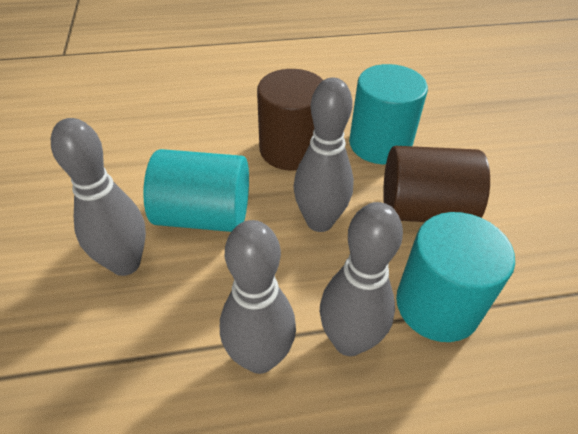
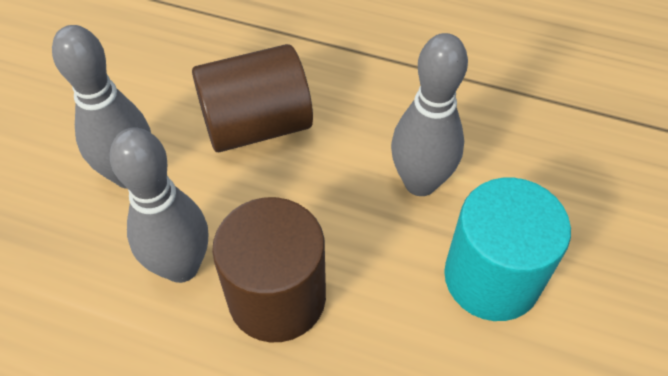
grey bowling pin: [51,118,146,276] [220,220,296,374] [293,78,354,232] [320,202,403,356] = 4 -> [52,25,151,189] [110,127,208,283] [391,33,468,196] = 3
turquoise cylinder: [143,149,249,232] [349,64,428,164] [396,212,515,342] = 3 -> [444,178,571,321] = 1

